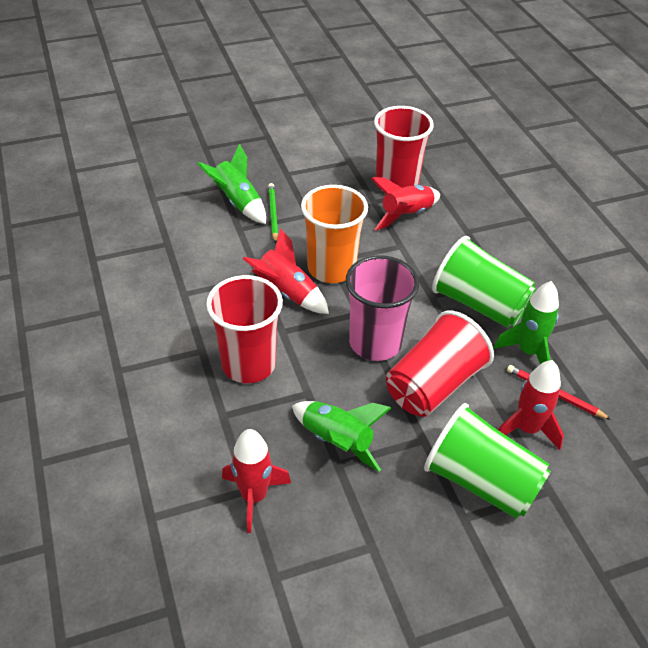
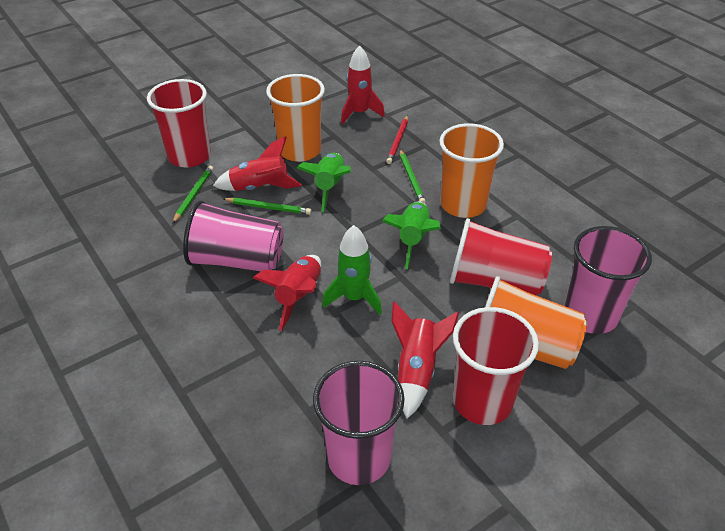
green cup: [424,403,551,519] [432,236,536,328] = 2 -> none = 0
green pencil: [268,183,278,243] = 1 -> [172,165,213,224] [223,198,312,215] [400,150,426,204] = 3
orange cup: [301,185,368,283] = 1 -> [266,74,325,162] [439,123,504,218] [485,276,588,369] = 3
pink cup: [346,255,419,361] = 1 -> [183,201,284,271] [313,361,405,485] [564,226,652,334] = 3

